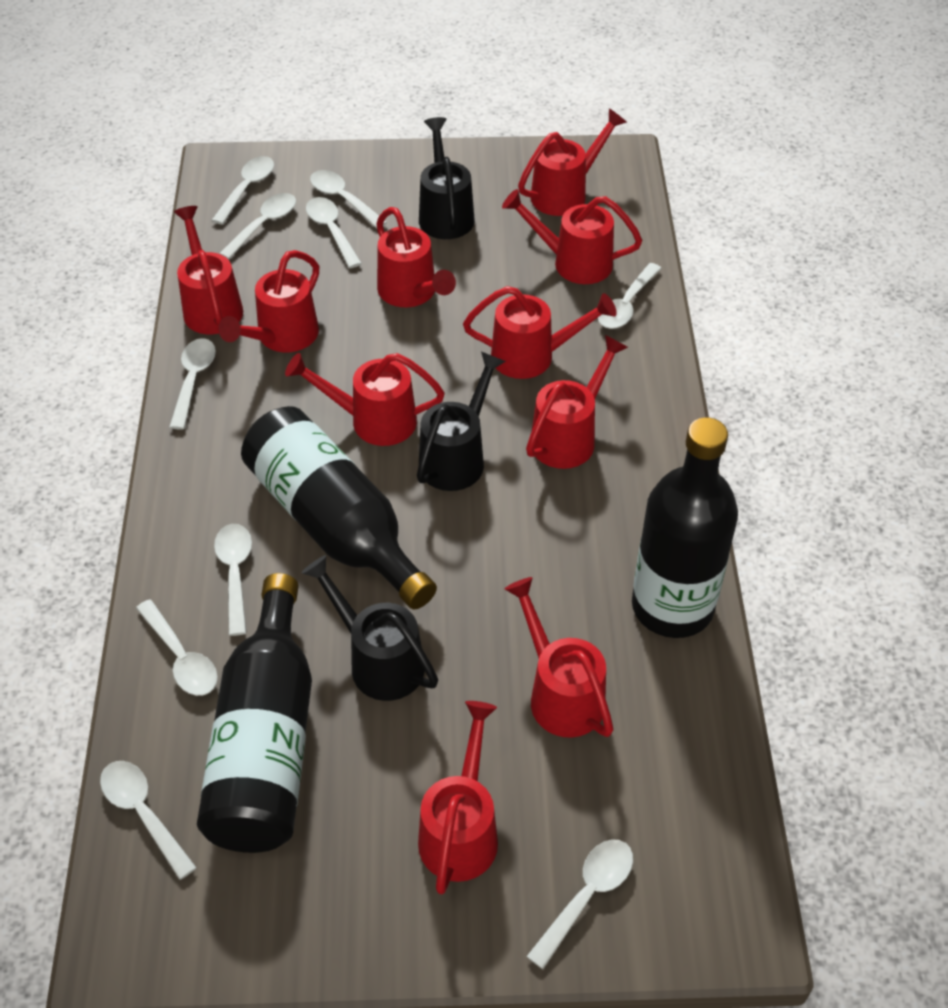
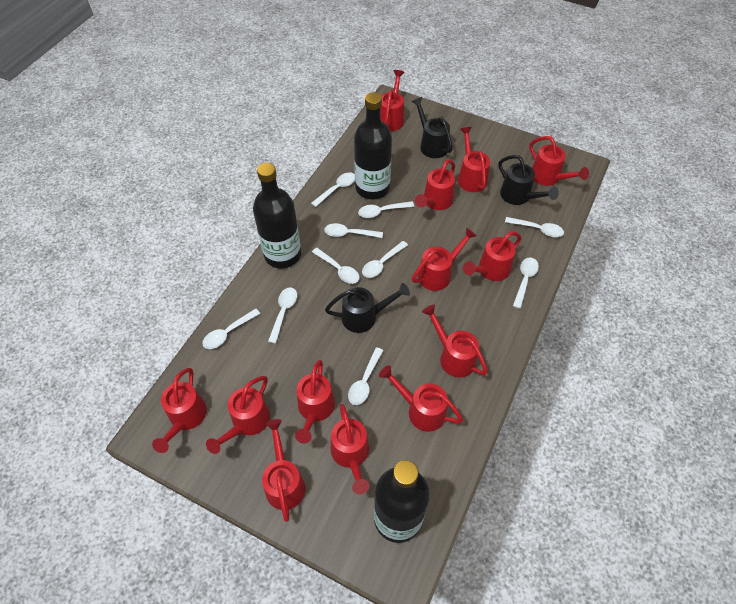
red watering can: [174,206,243,334] [218,250,319,352] [285,353,445,446] [376,207,456,307] [418,701,498,894] [463,286,617,379] [502,189,642,284] [505,577,614,738] [518,109,627,216] [526,335,628,469] = 10 -> [152,368,207,453] [206,376,270,454] [262,419,305,522] [295,360,335,444] [331,404,369,494] [379,365,463,432] [380,70,404,131] [412,227,477,291] [415,160,455,210] [422,305,488,378] [458,127,490,192] [463,231,522,281] [529,136,589,186] = 13

